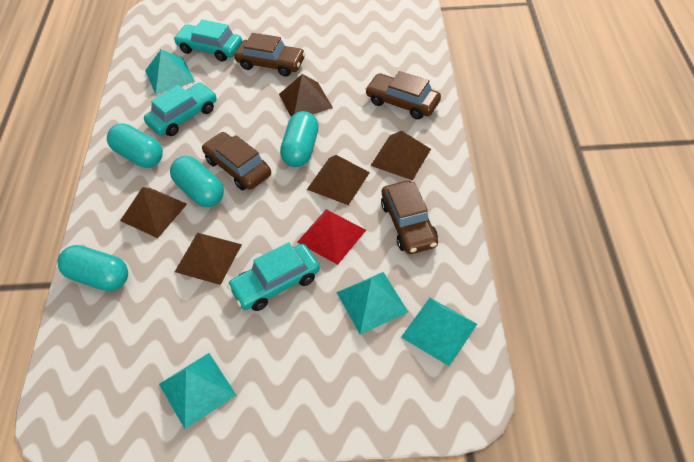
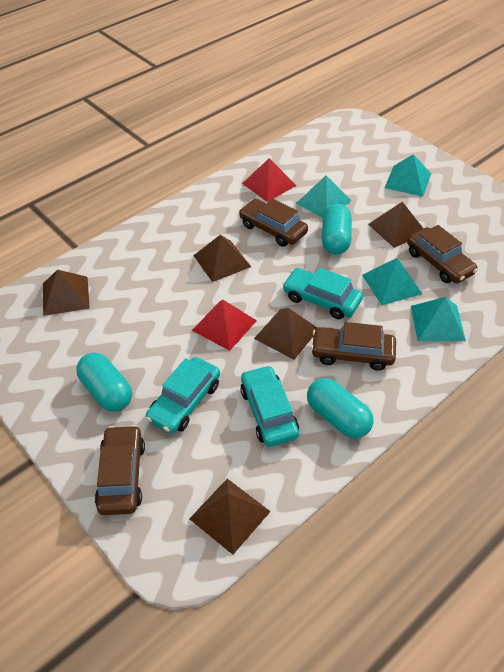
red pyramid: [297,209,366,265] = 1 -> [192,300,257,351] [242,158,297,202] = 2
turquoise capsule: [58,245,128,291] [107,123,163,168] [170,156,224,207] [280,111,319,167] = 4 -> [76,353,132,412] [307,378,373,439] [322,204,352,254] = 3

